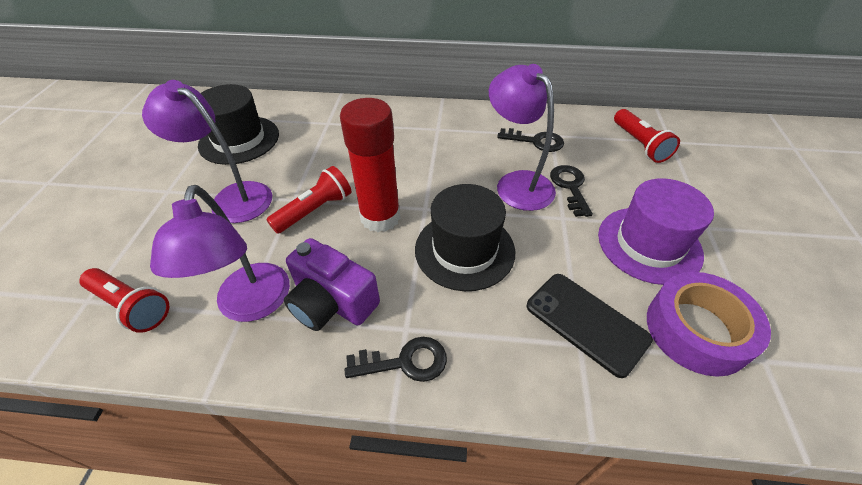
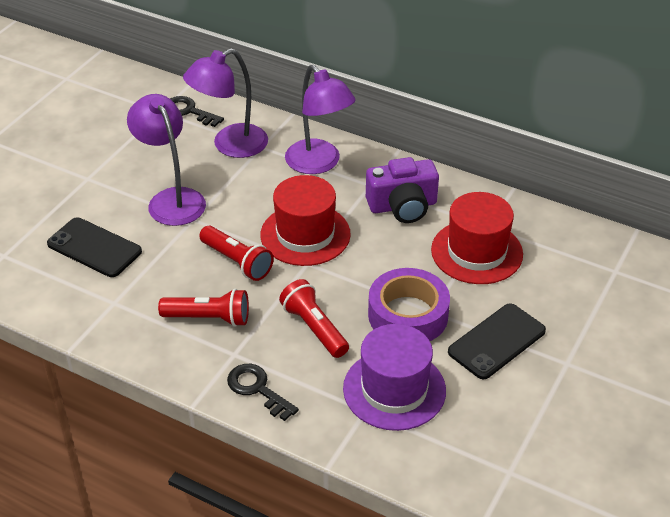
black hat: [198,84,279,165] [415,184,515,291] = 2 -> none = 0
black key: [345,337,447,382] [497,128,564,152] [550,165,593,217] = 3 -> [170,96,224,127] [227,364,299,421] = 2
black phone: [527,274,653,378] = 1 -> [47,217,142,277] [448,304,546,379] = 2
red glue stick: [340,98,400,232] = 1 -> none = 0
red hat: none = 0 -> [260,175,351,266] [431,192,523,284] = 2

